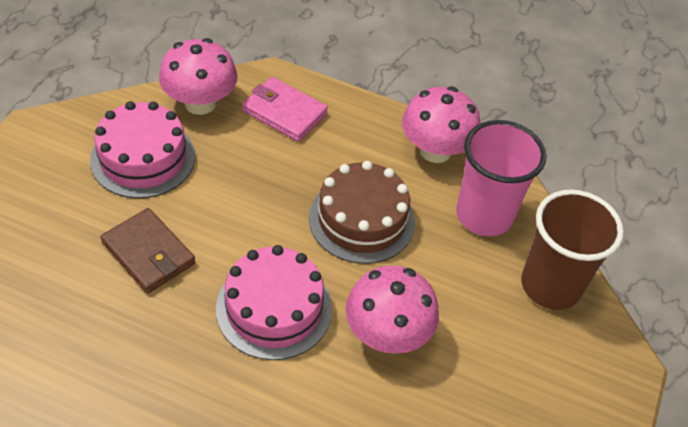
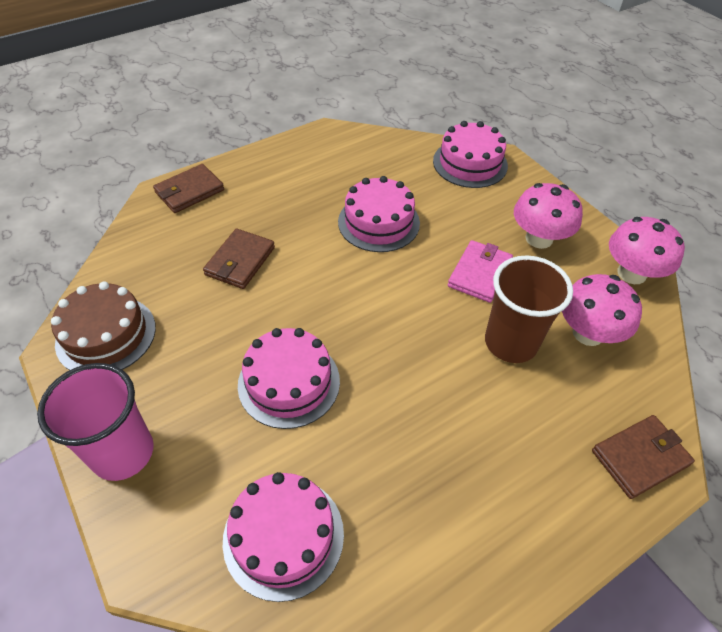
brown wallet: [100,208,195,294] = 1 -> [153,164,224,213] [203,228,275,289] [592,415,695,499] = 3
pink cake: [90,101,195,198] [216,245,332,360] = 2 -> [223,472,344,602] [238,328,340,429] [338,176,420,252] [433,121,508,188] = 4

